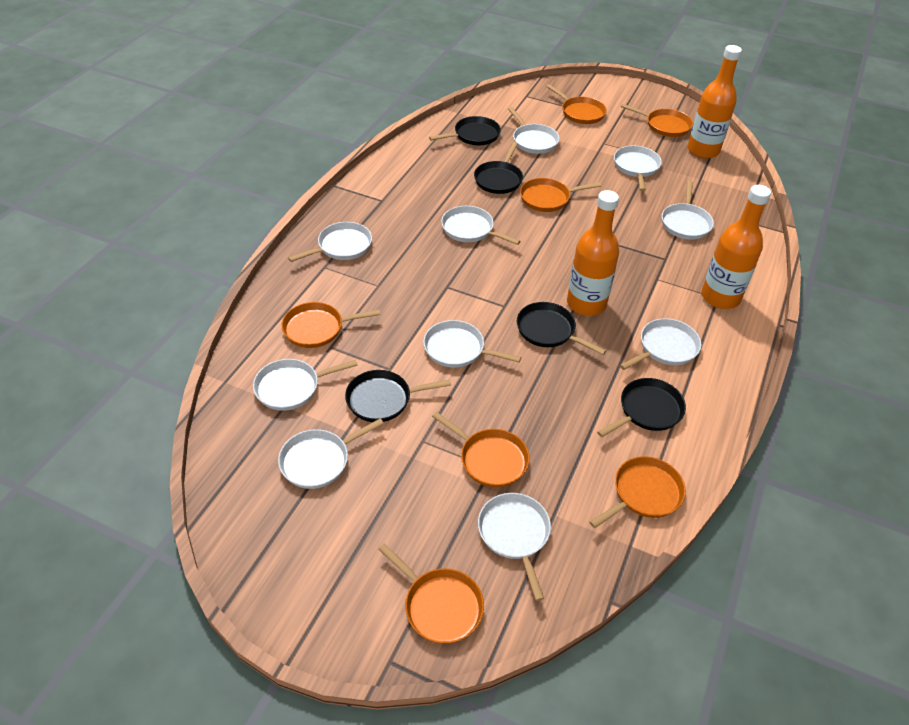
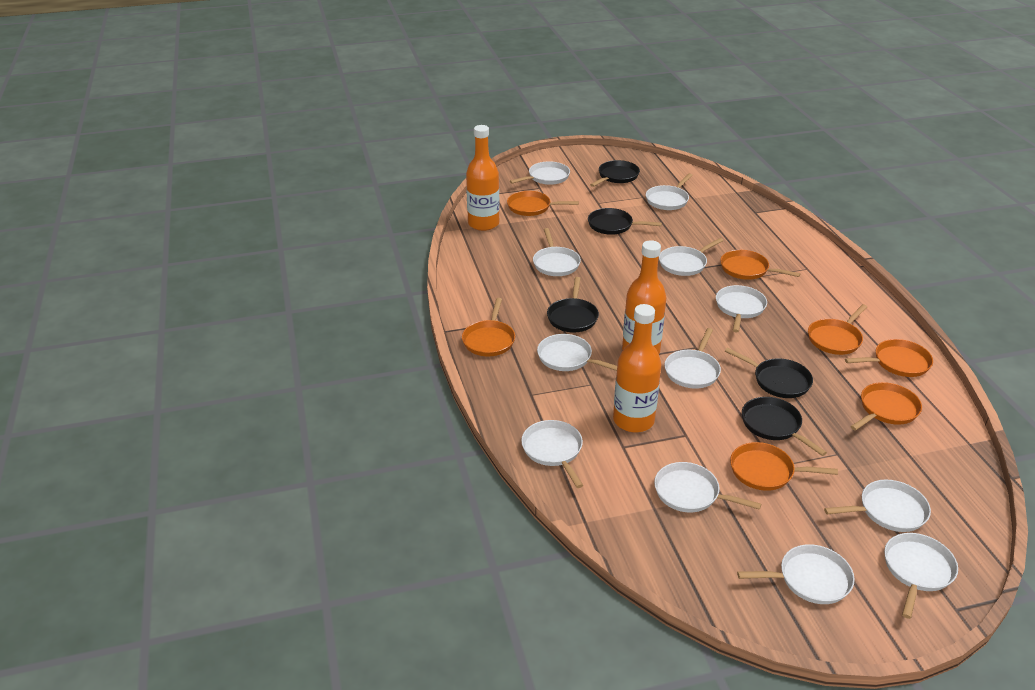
white pan: [253,359,357,411] [278,419,384,489] [288,222,372,262] [423,320,521,368] [441,206,521,245] [478,493,551,601] [508,107,559,154] [614,146,662,191] [620,318,701,370] [662,181,714,239] = 10 -> [510,161,570,185] [521,420,583,488] [533,228,581,276] [537,334,617,371] [646,173,693,210] [654,462,761,512] [659,238,724,276] [664,328,721,389] [716,285,767,332] [737,544,855,604] [824,479,931,532] [884,533,958,619] = 12

